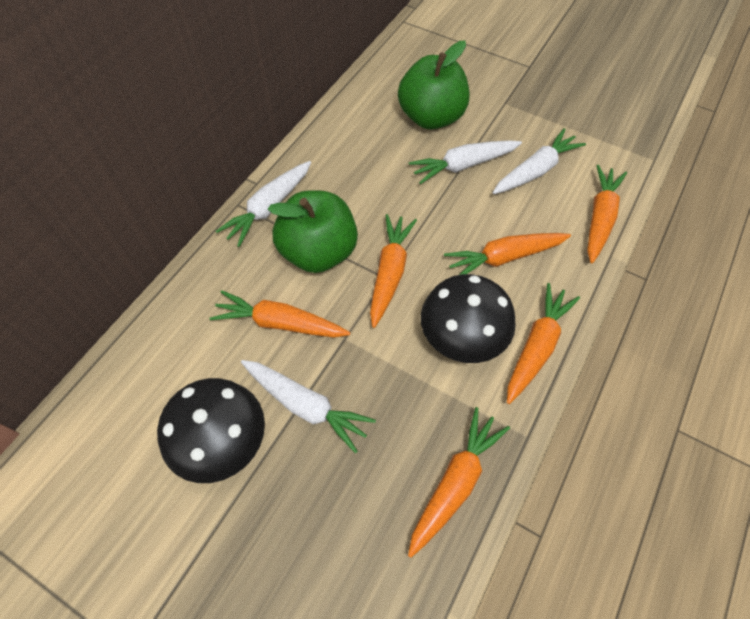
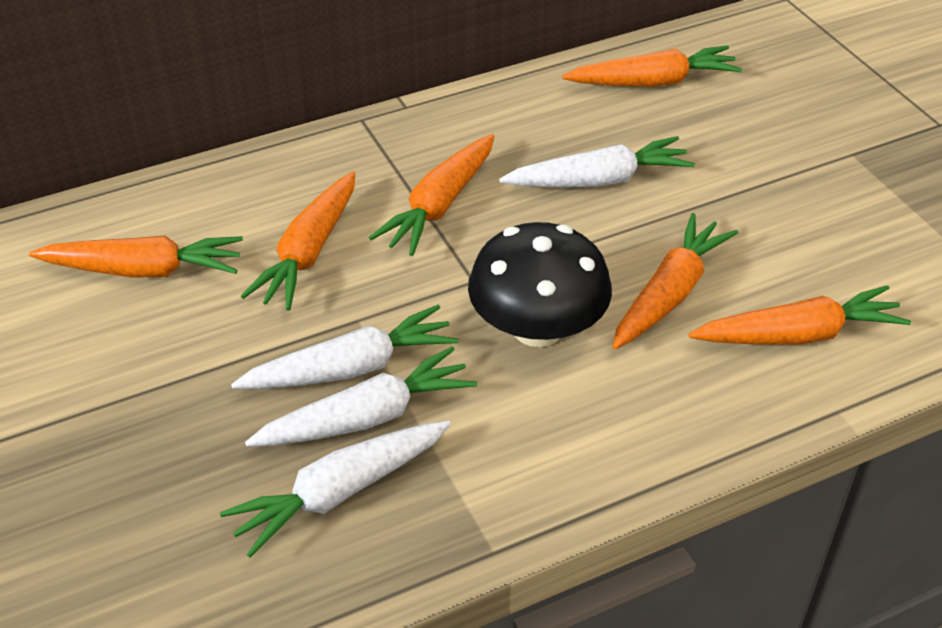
black mushroom: [157,378,265,483] [421,274,516,363] = 2 -> [468,222,612,347] = 1
green apple: [268,191,358,273] [398,41,469,130] = 2 -> none = 0

